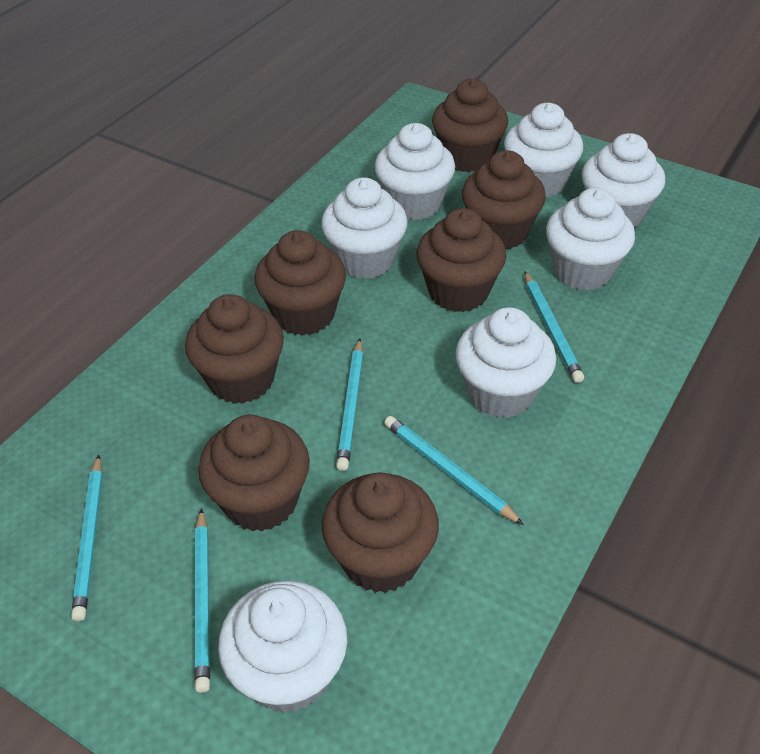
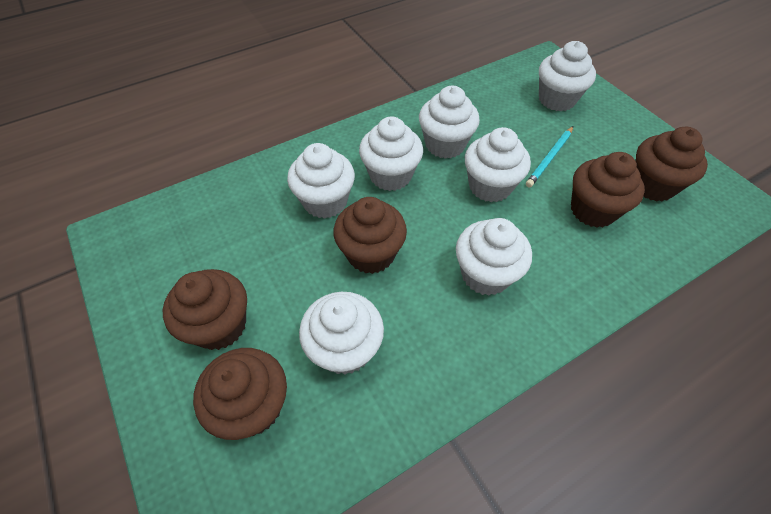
brown cupcake: [185,294,284,404] [198,415,310,531] [255,230,346,336] [322,473,439,593] [416,208,506,312] [432,79,508,172] [462,150,546,249] = 7 -> [163,269,247,350] [193,348,287,440] [334,197,407,274] [571,152,645,228] [635,127,708,201] = 5
turquoise pencil: [71,454,103,621] [194,508,210,693] [336,339,363,471] [384,416,524,525] [525,271,584,383] = 5 -> [526,126,573,188] = 1

